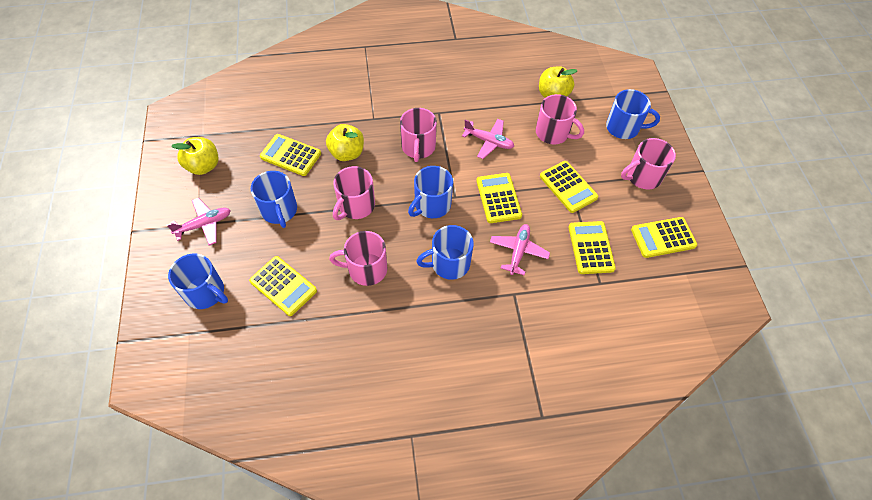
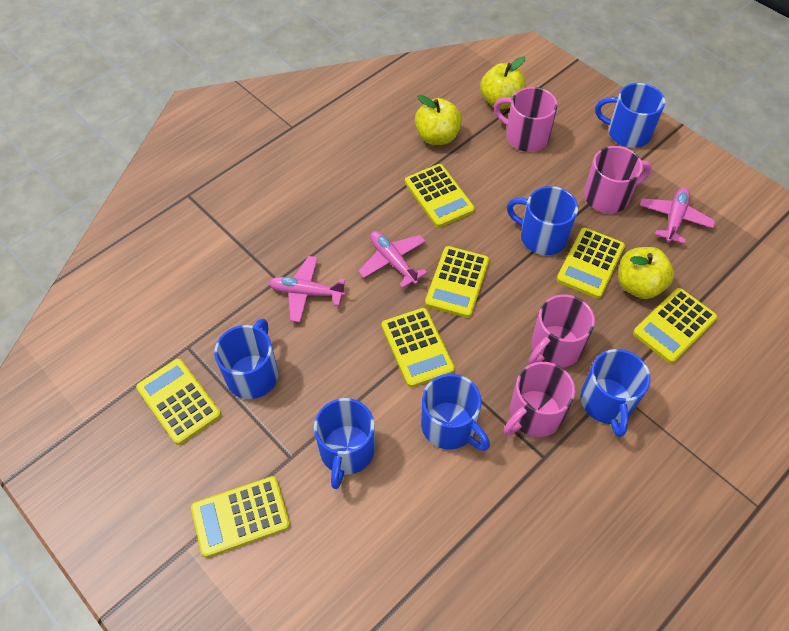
blue mug: [168,254,228,309] [251,171,297,228] [408,166,453,218] [416,225,474,280] [606,89,660,139] = 5 -> [214,319,278,399] [314,398,375,489] [421,374,490,451] [507,186,578,255] [581,349,651,437] [595,83,665,148] = 6
pink mug: [329,231,388,286] [333,166,375,220] [400,108,437,162] [536,94,584,144] [621,138,676,189] = 5 -> [494,87,558,152] [503,362,575,437] [529,295,595,368] [584,146,652,213] = 4
yellow calculator: [249,256,317,316] [260,134,321,176] [476,173,522,223] [540,161,599,213] [568,221,616,274] [631,217,697,258] = 6 -> [136,359,221,445] [191,476,290,558] [382,308,455,388] [405,164,475,228] [425,246,489,318] [556,228,625,299] [633,288,717,363] = 7

